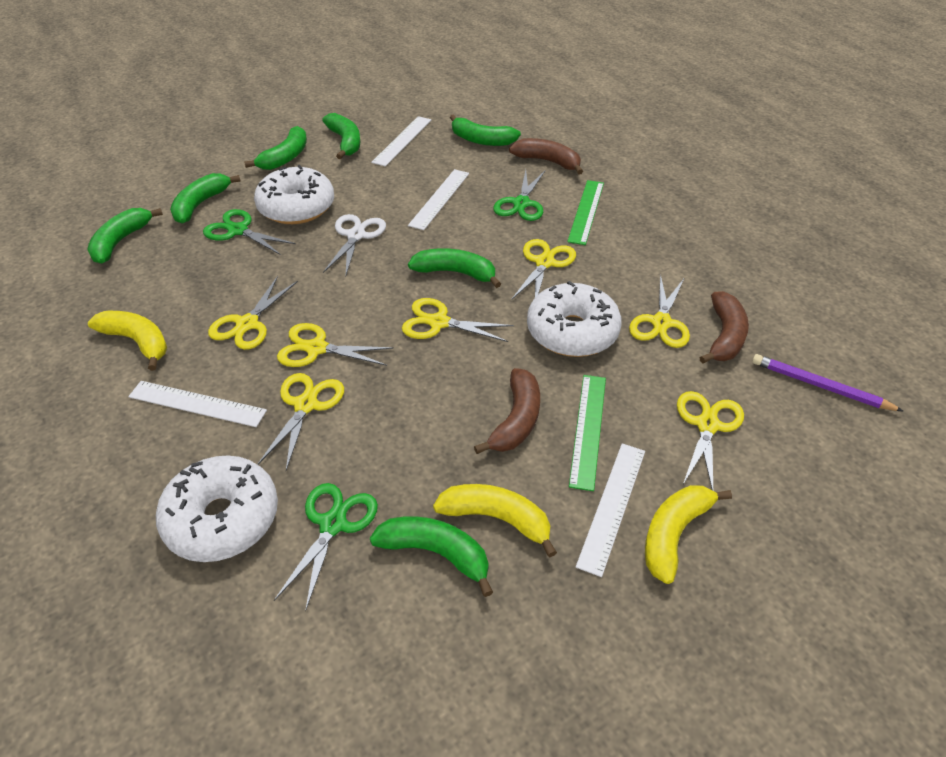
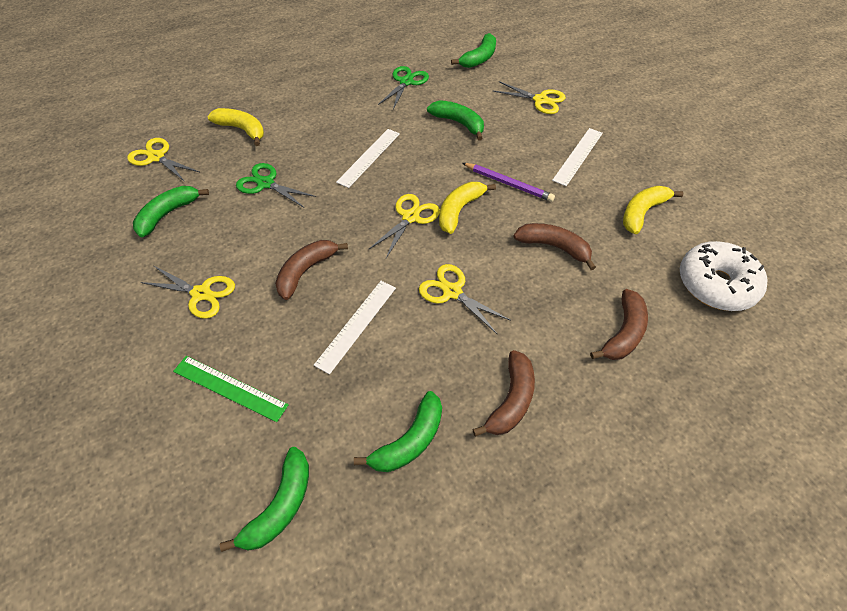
brown banana: [474,368,540,454] [509,138,583,175] [699,291,749,364] = 3 -> [275,240,348,300] [472,350,535,437] [513,223,596,270] [590,289,648,360] = 4
green banana: [87,208,163,264] [170,173,241,224] [244,126,307,170] [322,113,360,159] [370,516,493,597] [408,248,501,288] [450,115,521,146] = 7 -> [133,186,209,237] [220,447,309,552] [354,391,442,472] [427,100,484,141] [451,33,496,68] = 5
green ruler: [567,180,604,245] [569,375,606,491] = 2 -> [173,356,289,422] = 1
green scissors: [203,209,296,255] [274,483,378,612] [493,170,545,221] = 3 -> [236,163,316,208] [378,66,429,109] = 2
white donut: [156,455,278,562] [254,165,334,224] [527,281,622,357] = 3 -> [680,241,768,311] = 1
white ruler: [128,381,267,427] [371,116,431,167] [408,169,469,230] [576,443,645,577] = 4 -> [314,281,396,374] [336,129,400,188] [552,128,603,186] = 3
white scissors: [323,214,386,275] = 1 -> none = 0
yellow scissors: [208,276,298,350] [258,373,344,470] [277,323,394,367] [402,298,514,342] [511,239,576,300] [629,274,690,348] [677,391,744,491] = 7 -> [127,138,199,182] [140,266,235,319] [369,194,440,258] [419,264,511,334] [493,81,566,114] = 5

